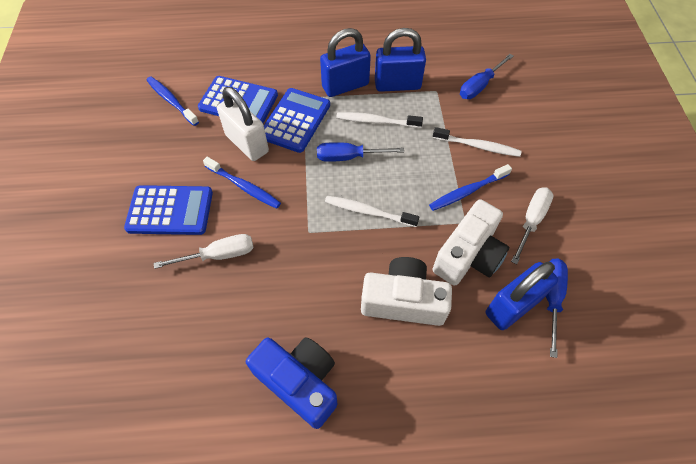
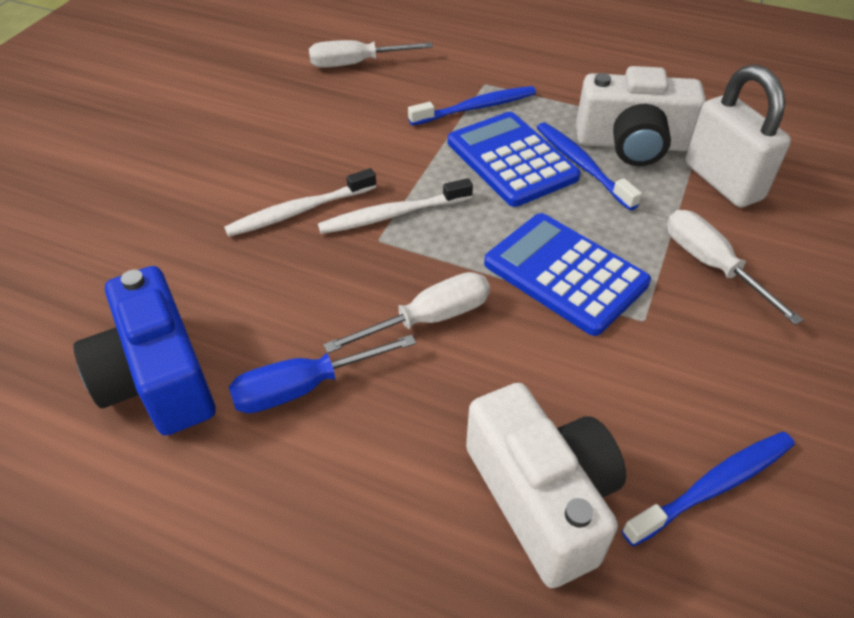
blue calculator: [124,185,213,235] [198,76,278,123] [264,88,330,153] = 3 -> [448,112,581,207] [484,213,651,336] = 2
blue padlock: [320,28,371,97] [375,28,426,92] [486,261,558,330] = 3 -> none = 0
blue screwdriver: [317,142,404,162] [460,54,514,99] [546,259,568,358] = 3 -> [229,334,416,413] = 1
white screwdriver: [154,234,254,269] [511,187,553,264] = 2 -> [309,40,433,68] [323,272,490,353] [667,210,804,325] = 3
white toothbrush: [325,196,419,227] [336,112,423,128] [433,127,522,157] = 3 -> [224,168,376,237] [318,178,473,234] = 2

